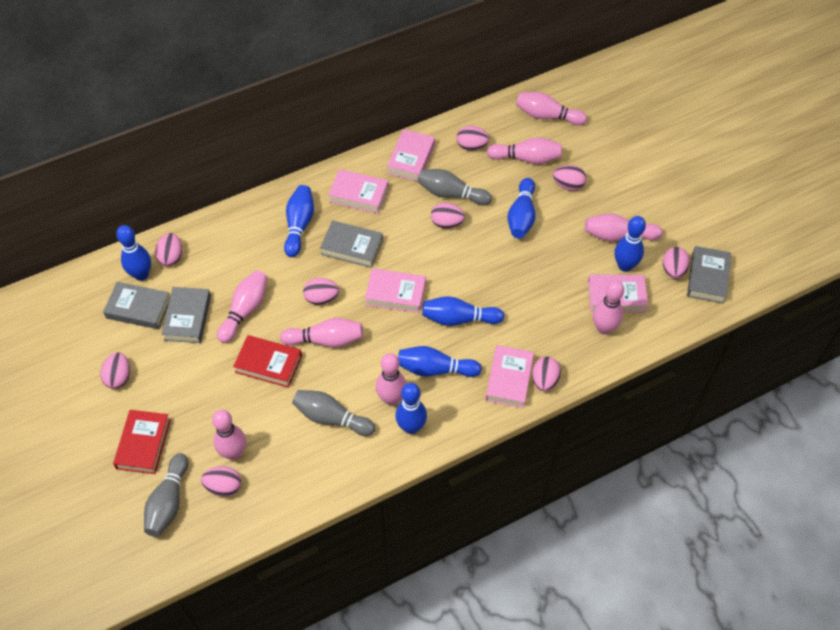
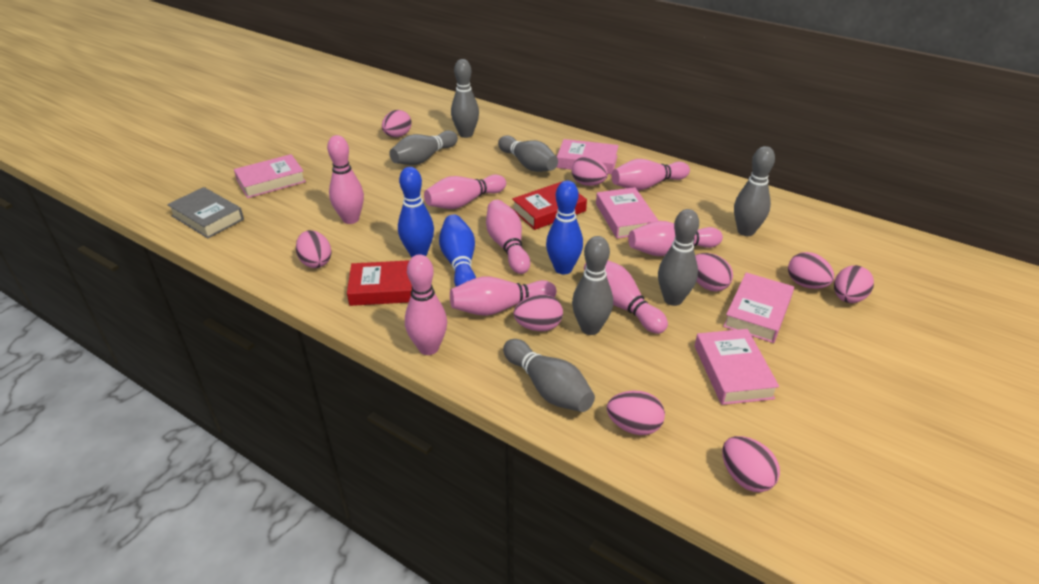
blue bowling pin: [116,225,151,281] [284,185,314,257] [395,383,427,434] [398,346,482,377] [422,296,504,326] [507,178,536,238] [615,216,646,272] = 7 -> [398,167,434,257] [439,215,476,287] [546,181,583,274] = 3
grey book: [103,282,170,329] [162,287,211,343] [320,220,383,268] [687,246,731,304] = 4 -> [167,187,244,238] = 1
grey bowling pin: [144,453,188,537] [292,390,375,436] [417,169,492,205] = 3 -> [389,131,458,165] [451,59,479,138] [498,135,558,172] [503,339,595,412] [572,236,613,335] [658,209,699,306] [734,146,775,236] = 7

